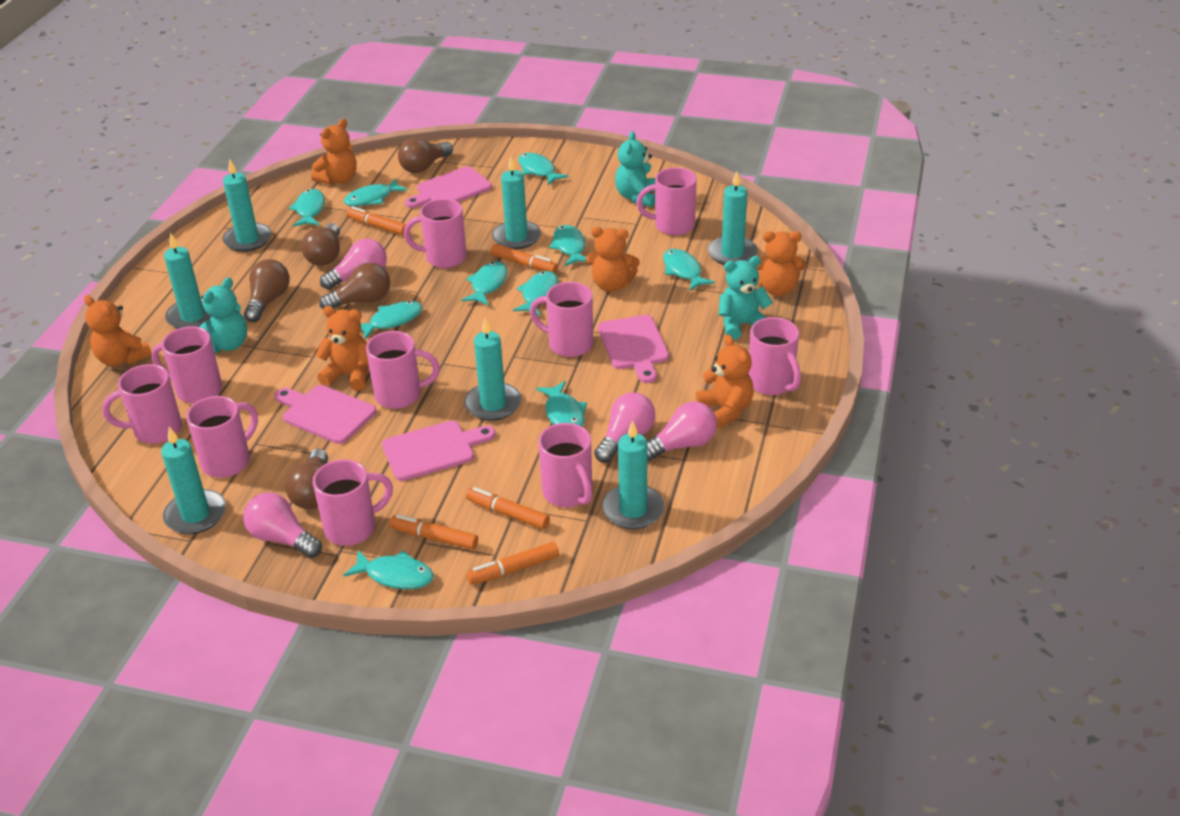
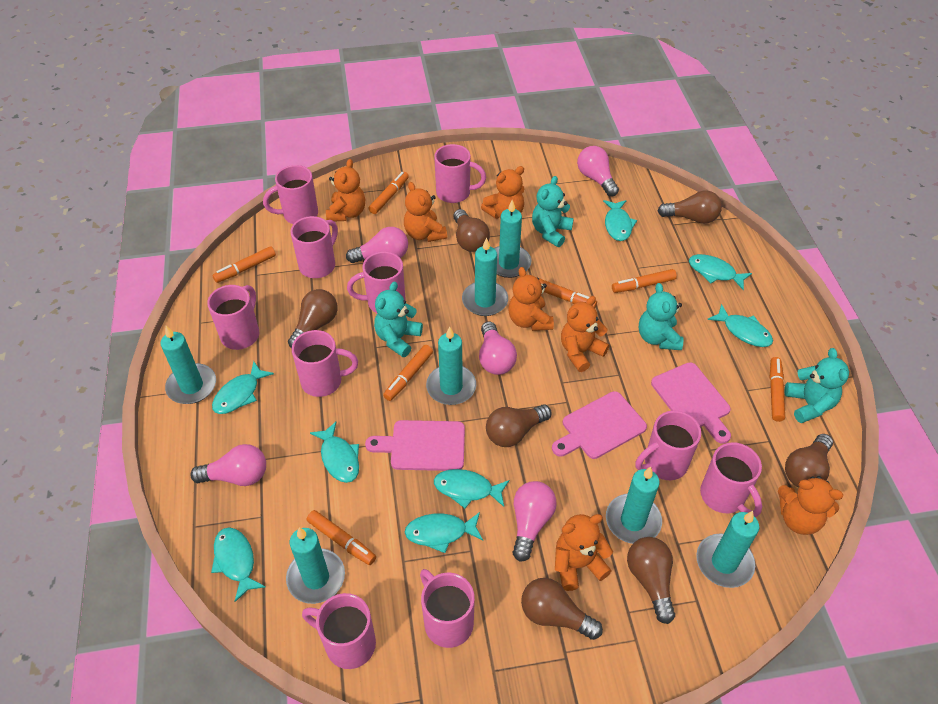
brown light bulb: [244,259,290,322] [285,449,328,509] [301,223,340,266] [319,263,390,309] [398,138,453,173] = 5 -> [288,289,338,349] [453,209,490,252] [486,404,551,447] [521,578,603,640] [627,537,675,624] [658,190,722,224] [785,434,833,487] = 7
orange marker: [346,206,406,236] [389,514,478,550] [466,487,550,529] [466,542,559,585] [491,244,558,273] = 5 -> [212,246,276,283] [307,510,376,565] [368,172,409,214] [383,345,433,401] [536,277,597,308] [612,269,677,293] [769,357,785,422] = 7
orange teddy bear: [84,295,152,366] [311,119,357,185] [315,306,369,391] [586,227,640,292] [696,335,754,428] [756,231,806,296] = 6 -> [326,159,365,221] [404,182,447,242] [481,166,524,219] [508,267,554,331] [555,514,613,591] [561,296,609,372] [778,476,843,535] = 7
pink cutting board: [274,385,376,444] [382,421,496,481] [405,166,492,208] [598,315,669,383] = 4 -> [365,420,465,471] [552,391,647,459] [651,362,731,444] = 3
pink light bulb: [243,493,322,558] [320,239,387,289] [594,392,655,463] [647,401,717,461] = 4 -> [190,444,266,486] [346,227,408,263] [479,321,517,375] [513,481,557,562] [577,146,619,197] = 5
turquoise fish: [288,189,325,227] [343,550,434,589] [344,178,408,206] [361,301,422,340] [462,262,508,305] [513,271,558,316] [518,153,569,185] [536,381,587,426] [549,225,586,266] [663,249,715,291] = 10 -> [211,527,266,602] [212,361,274,414] [310,422,359,483] [404,512,483,553] [434,469,510,508] [603,200,637,241] [689,254,752,290] [707,304,773,347] = 8
turquoise teddy bear: [199,277,247,353] [615,131,655,207] [719,256,773,340] = 3 -> [374,281,423,357] [532,176,574,247] [639,283,683,350] [784,348,849,423] = 4

